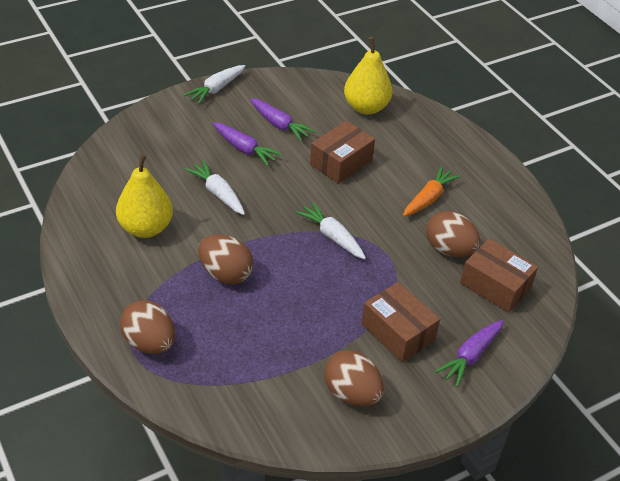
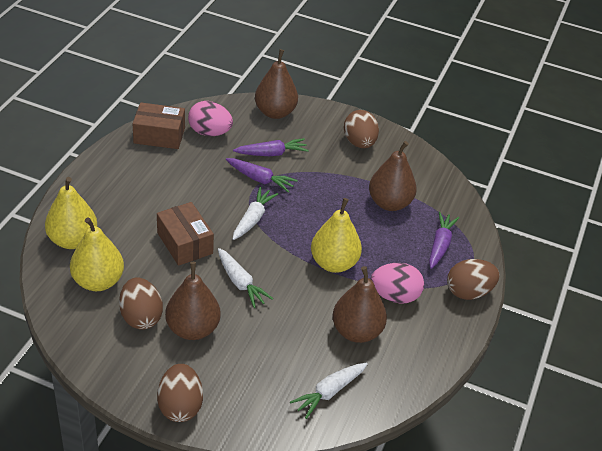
brown box: [310,121,375,184] [361,282,440,362] [460,239,538,313] = 3 -> [133,103,185,149] [157,202,214,266] = 2
brown pear: none = 0 -> [165,262,221,340] [255,49,298,119] [332,266,387,343] [369,141,417,211] = 4
orange carrot: [403,166,461,217] = 1 -> none = 0
pink egg: none = 0 -> [188,101,233,136] [371,263,424,304] = 2
yellow pear: [116,154,173,238] [344,37,392,115] = 2 -> [45,177,97,249] [70,217,124,291] [311,198,362,273] = 3

